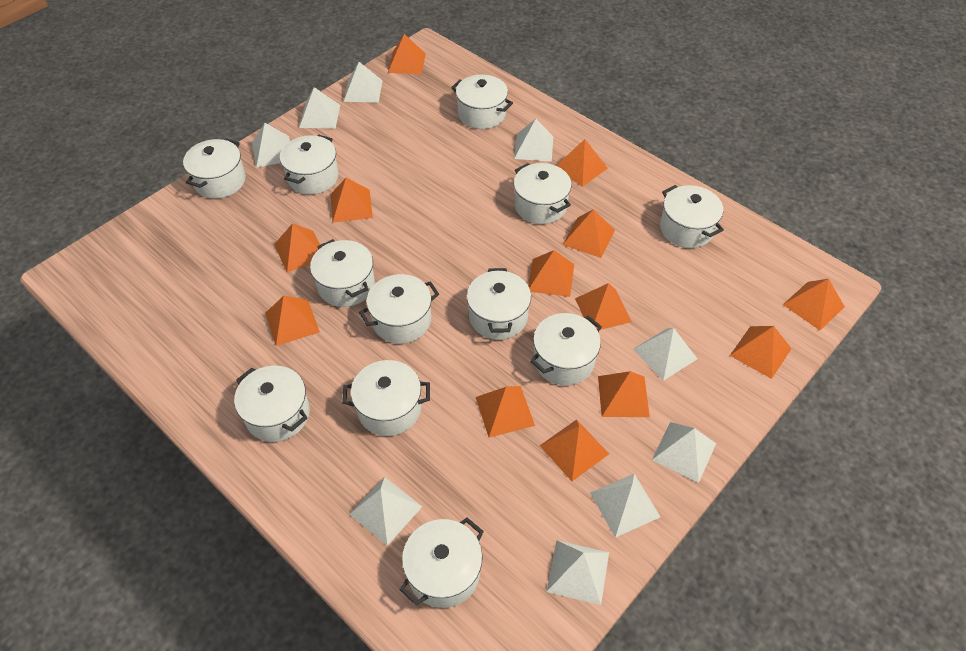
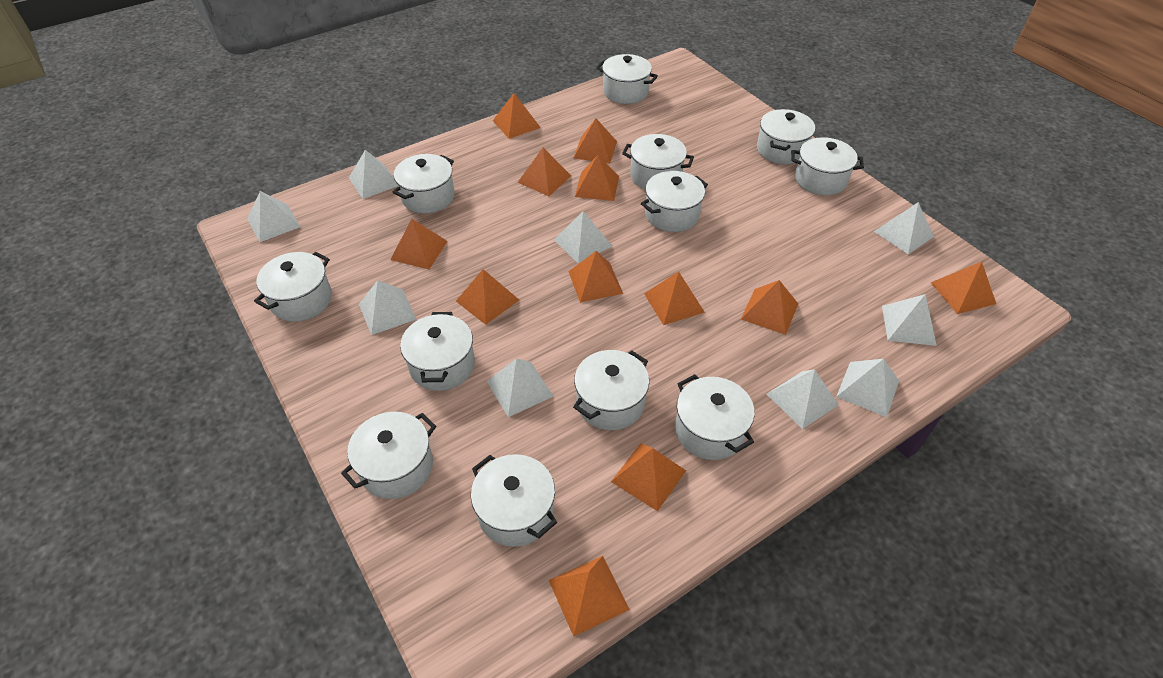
orange pyramid: [266,296,320,346] [274,223,320,273] [331,178,373,223] [388,34,426,74] [476,386,535,438] [528,250,574,297] [540,419,609,481] [556,139,608,187] [563,209,615,258] [575,283,632,330] [598,371,650,417] [730,326,792,379] [783,279,845,331] = 13 -> [390,219,448,269] [456,269,519,325] [493,93,541,139] [517,148,571,196] [549,556,630,637] [568,251,623,303] [574,119,617,163] [575,155,619,201] [611,443,686,511] [644,272,705,325] [741,280,798,335] [930,262,996,314] = 12

